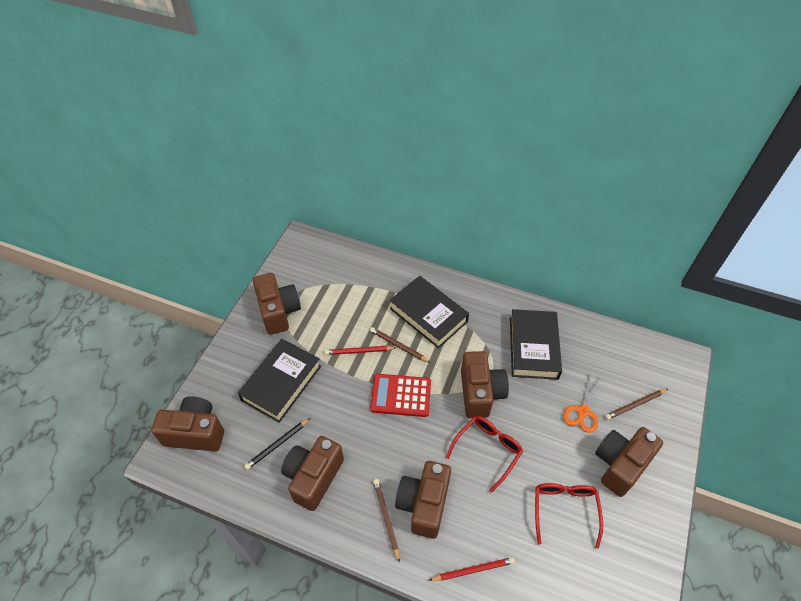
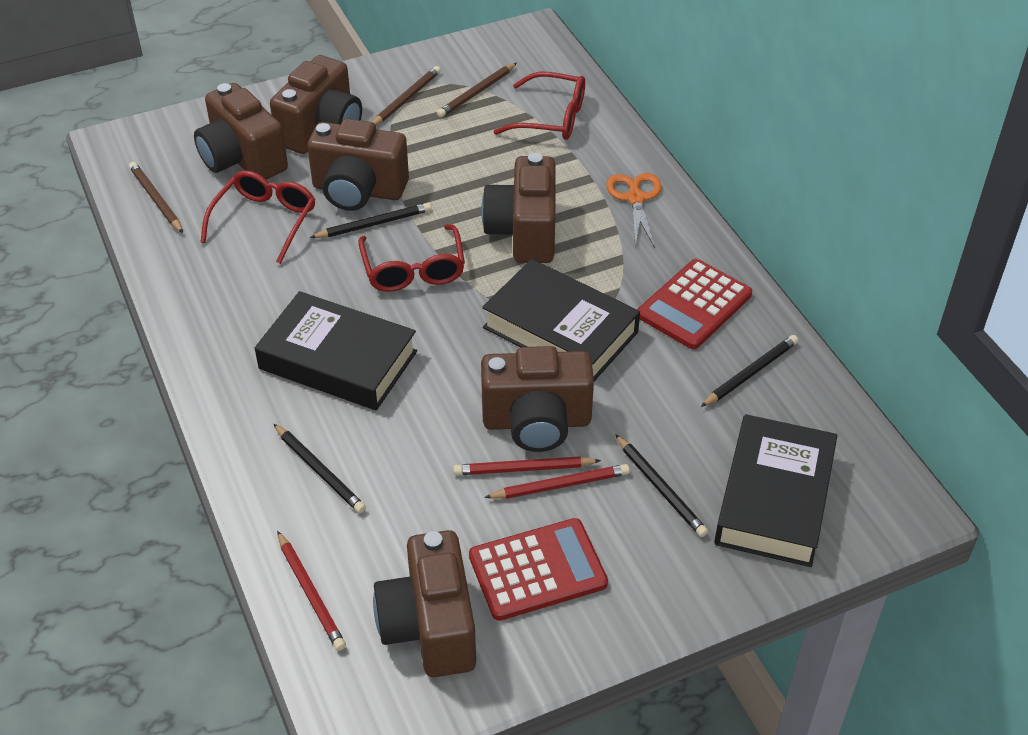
black pencil: [244,418,310,470] = 1 -> [274,424,366,513] [310,203,431,238] [615,434,708,537] [701,335,798,407] = 4
red calculator: [370,374,431,417] = 1 -> [469,518,608,621] [637,259,752,349] = 2
red glasses: [446,416,523,493] [535,483,603,549] = 2 -> [200,170,315,264] [358,224,465,292] [493,72,585,140] = 3
red pencil: [325,346,397,355] [429,557,515,581] = 2 -> [277,531,346,651] [453,457,601,475] [484,464,630,499] = 3

